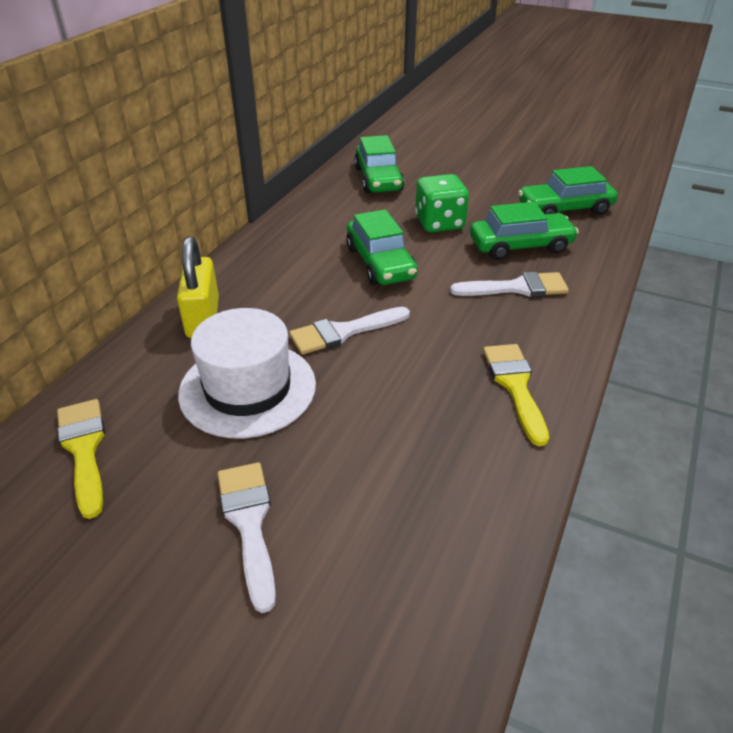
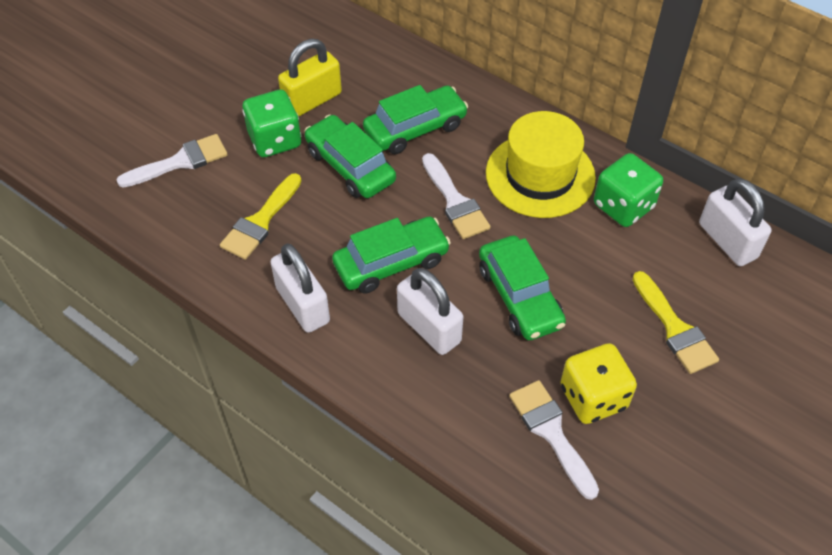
green dice: [415,174,469,232] = 1 -> [242,90,301,157] [594,153,663,227] = 2
white hat: [178,308,316,438] = 1 -> none = 0
white padlock: none = 0 -> [270,243,330,333] [397,268,463,355] [699,178,771,266] = 3
yellow dice: none = 0 -> [560,343,637,424] = 1
yellow hat: none = 0 -> [486,111,596,218] = 1

